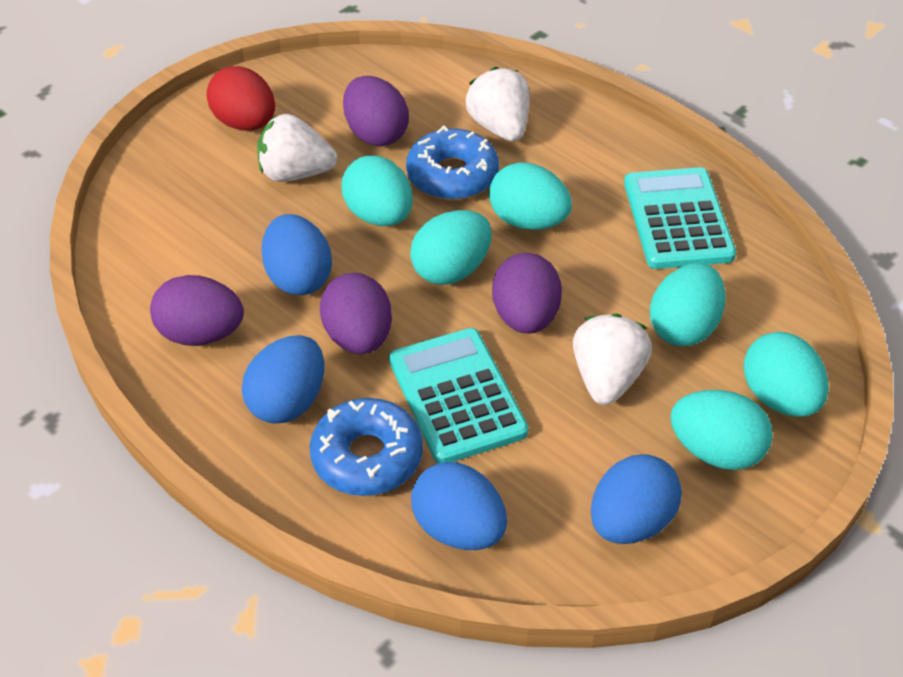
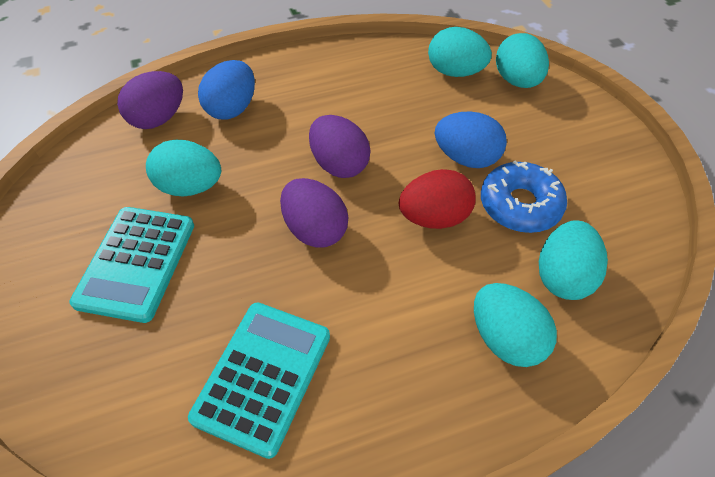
blue donut: [310,398,423,496] [406,126,499,200] = 2 -> [481,161,567,233] = 1
blue egg: [242,335,324,424] [261,214,332,295] [411,462,507,550] [591,454,682,544] = 4 -> [198,60,255,120] [435,111,507,168] = 2
purple egg: [150,275,244,346] [320,273,392,354] [343,76,409,146] [492,253,562,334] = 4 -> [117,71,183,129] [280,178,348,248] [309,115,371,178] = 3
turquoise egg: [341,156,413,226] [410,210,492,285] [489,162,572,230] [650,263,726,346] [670,390,773,470] [743,332,829,417] = 6 -> [146,140,221,197] [428,27,492,77] [474,283,557,367] [496,33,549,88] [539,220,608,300] = 5
white strawberry: [257,114,337,182] [466,67,529,141] [573,313,652,405] = 3 -> none = 0

